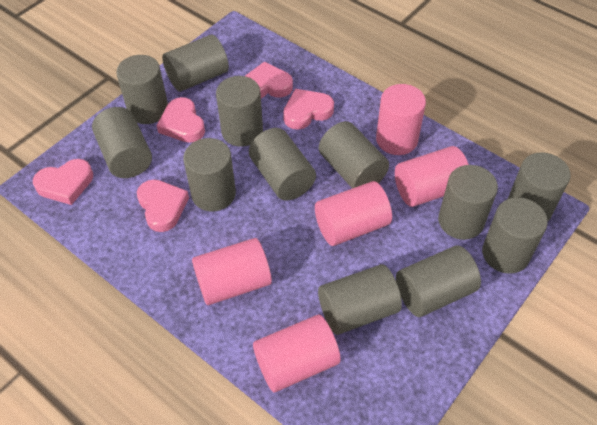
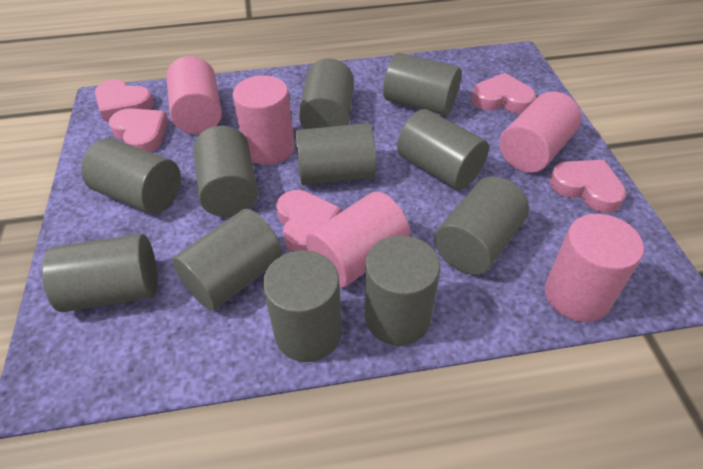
grey cylinder: [92,107,152,178] [116,55,168,124] [162,35,229,92] [183,138,236,212] [216,76,263,147] [249,128,316,201] [318,264,402,335] [319,121,389,188] [396,245,481,317] [438,165,498,240] [482,197,548,274] [508,152,571,221] = 12 -> [42,234,157,313] [81,138,181,214] [172,209,282,311] [194,126,258,217] [263,250,342,362] [295,123,376,185] [299,58,354,129] [365,235,440,346] [383,53,461,116] [397,109,489,190] [434,176,529,275] = 11

